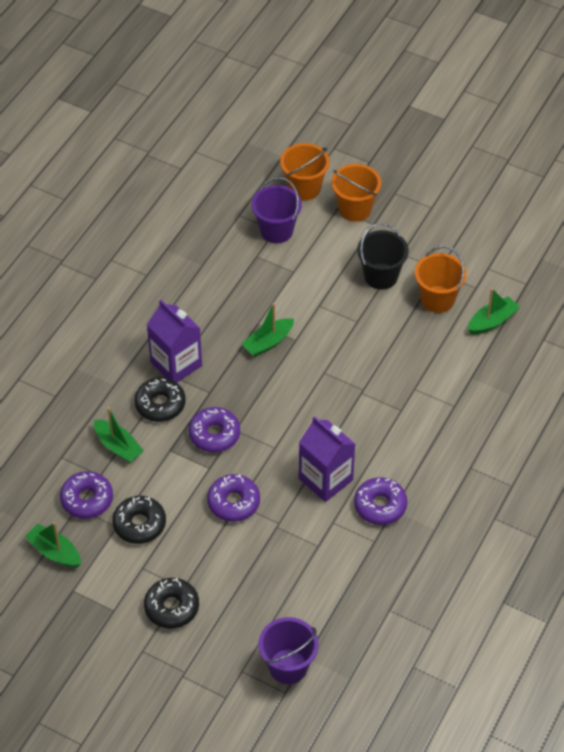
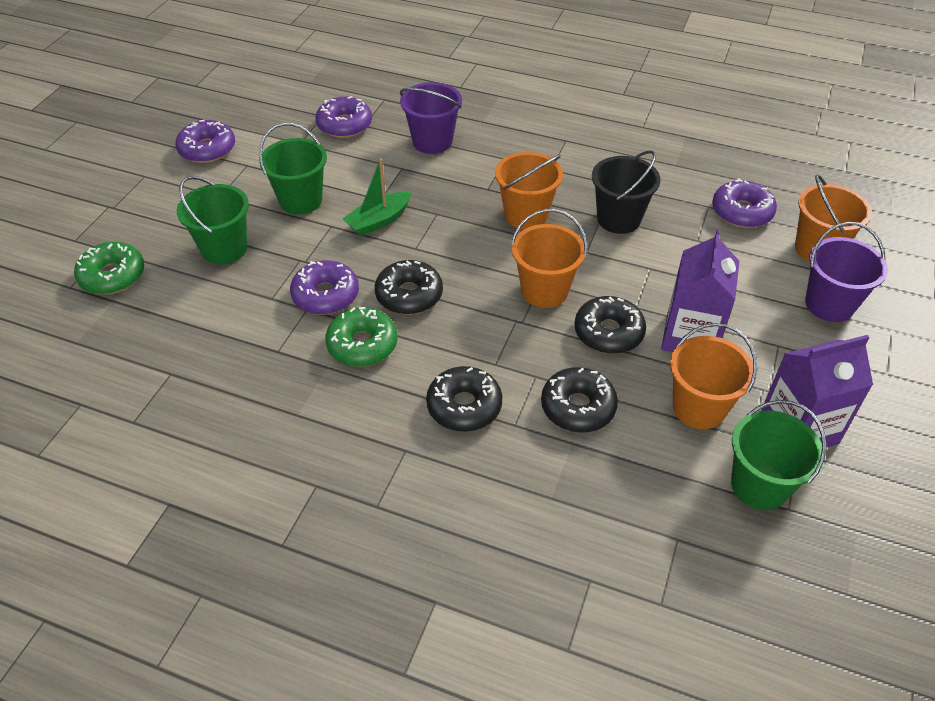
black donut: [112,496,166,544] [134,377,186,422] [144,578,199,629] = 3 -> [375,260,443,315] [426,366,502,432] [541,367,618,433] [575,296,646,354] = 4
green boat: [25,522,81,568] [94,407,144,463] [242,303,294,357] [468,288,520,334] = 4 -> [343,158,411,236] = 1
green bucket: none = 0 -> [177,176,249,265] [259,123,327,215] [731,400,827,510] = 3
green donut: none = 0 -> [74,242,145,295] [325,307,398,367] = 2
orange bucket: [280,143,330,201] [331,164,381,222] [415,246,467,313] = 3 -> [495,152,563,229] [511,209,587,308] [670,323,757,429] [795,174,872,262] = 4

